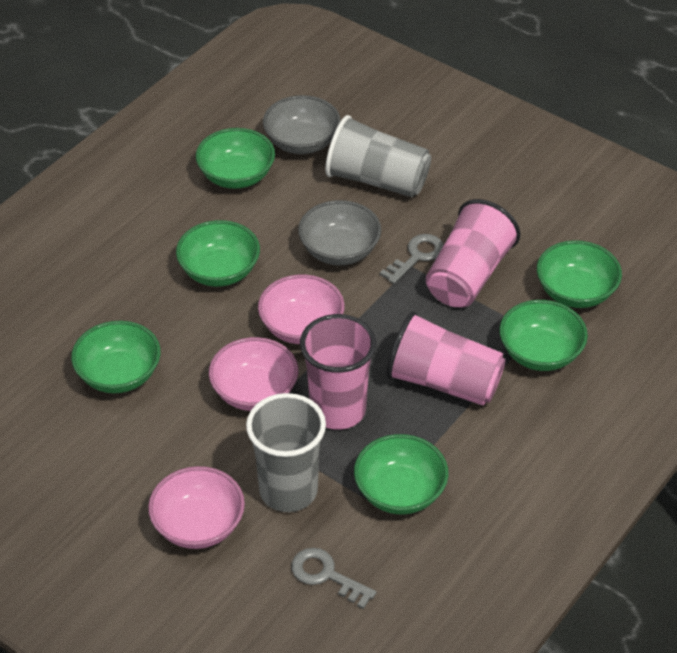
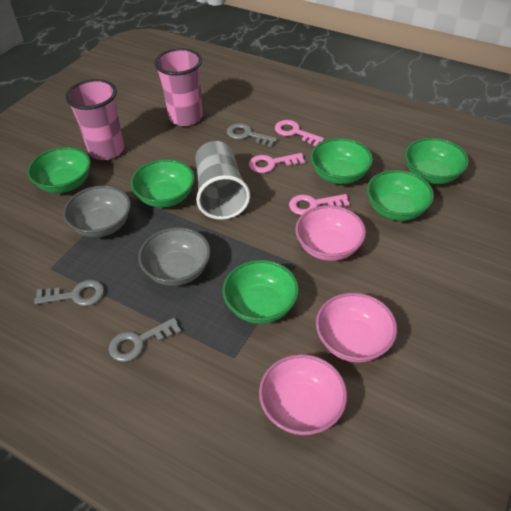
grey cup: [246,393,326,512] [325,115,431,197] = 2 -> [195,141,250,220] = 1
grey key: [291,548,376,609] [380,234,444,284] = 2 -> [34,280,104,306] [109,318,181,362] [227,123,277,147] = 3
pink cup: [300,314,376,430] [387,311,506,406] [426,199,520,308] = 3 -> [66,79,124,160] [154,48,203,126] = 2
pink key: none = 0 -> [249,153,305,173] [275,120,324,146] [289,194,350,215] = 3

